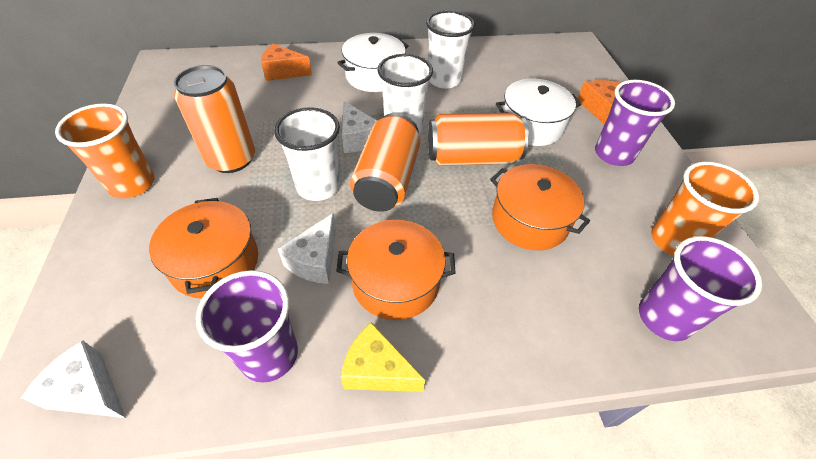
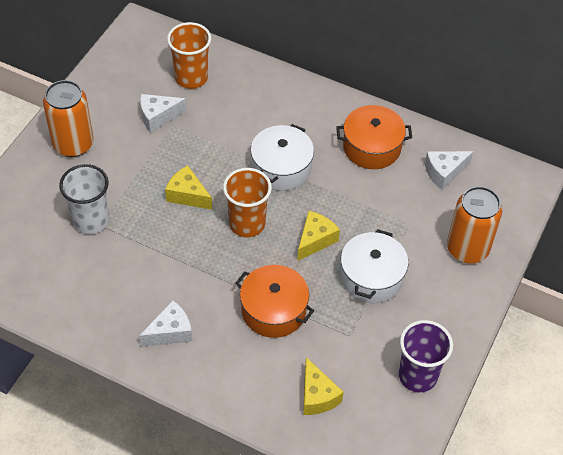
orange can: [174,65,255,173] [350,113,420,212] [428,112,529,166] = 3 -> [43,80,94,157] [447,186,502,263] = 2
orange cheese: [261,44,312,81] [577,80,620,125] = 2 -> none = 0
orange pot: [149,198,258,299] [336,220,456,320] [490,164,590,250] = 3 -> [235,265,314,338] [336,105,412,169] = 2
purple cup: [196,270,298,383] [595,80,675,166] [639,236,762,341] = 3 -> [399,320,453,392] = 1
white cup: [274,107,340,201] [378,54,433,134] [426,11,475,89] = 3 -> [59,164,109,234] = 1
yellow cheese: [341,322,425,392] = 1 -> [165,165,212,210] [297,211,340,261] [303,357,344,415] = 3

